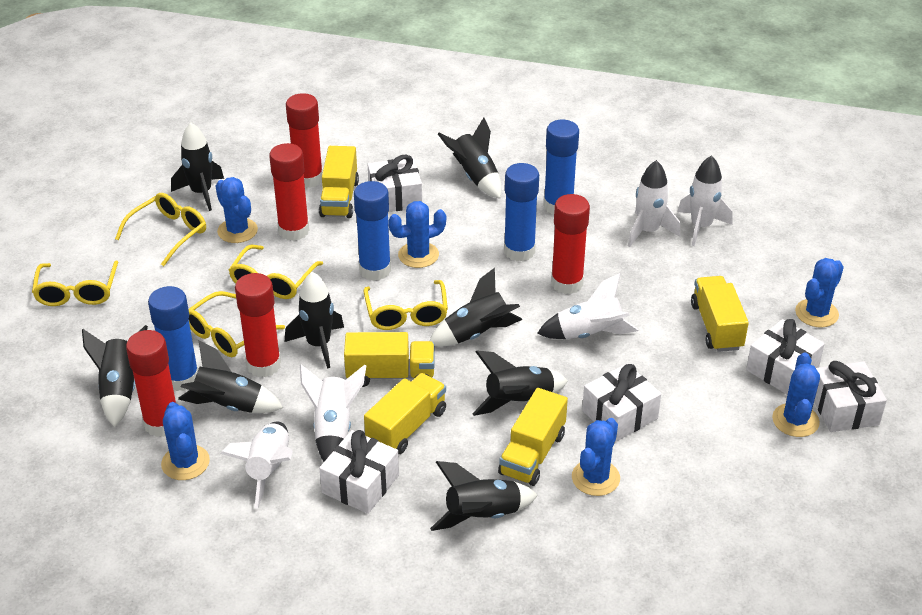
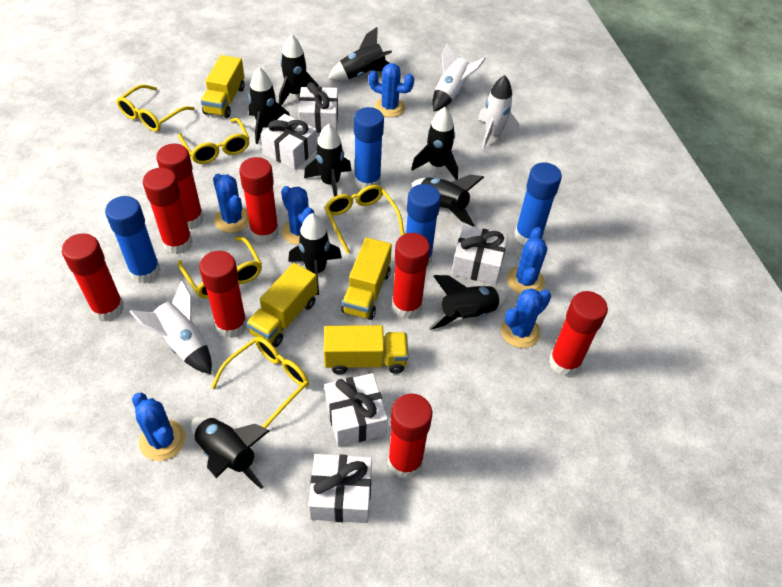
black rocket: [82,325,148,427] [171,123,224,211] [178,341,283,413] [285,272,344,369] [430,268,522,347] [430,461,538,531] [438,117,502,199] [472,351,568,416] = 8 -> [191,417,270,489] [249,67,290,144] [279,34,319,106] [288,213,342,295] [304,124,352,197] [328,27,392,80] [411,107,458,180] [411,175,484,227] [429,275,508,330] = 9
red glue stick: [126,330,176,437] [235,273,281,377] [269,143,309,241] [286,93,323,188] [551,194,590,294] = 5 -> [62,233,124,322] [143,168,193,254] [156,144,204,229] [199,251,247,338] [239,157,279,243] [388,393,432,479] [392,233,430,319] [549,291,608,376] = 8
white rocket: [221,422,293,509] [300,365,366,462] [537,273,639,339] [628,160,681,247] [678,155,732,246] = 5 -> [130,280,212,374] [432,44,486,111] [478,75,519,150] = 3
yellow truck: [319,146,359,218] [344,332,435,387] [364,373,446,454] [498,388,568,486] [691,276,749,352] = 5 -> [201,55,245,118] [246,263,318,347] [324,325,408,374] [341,237,392,320] = 4

